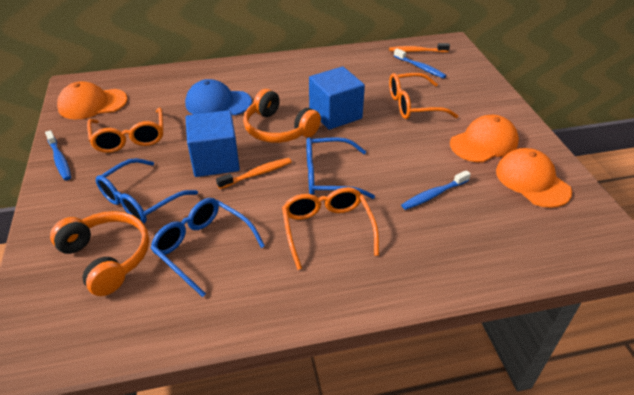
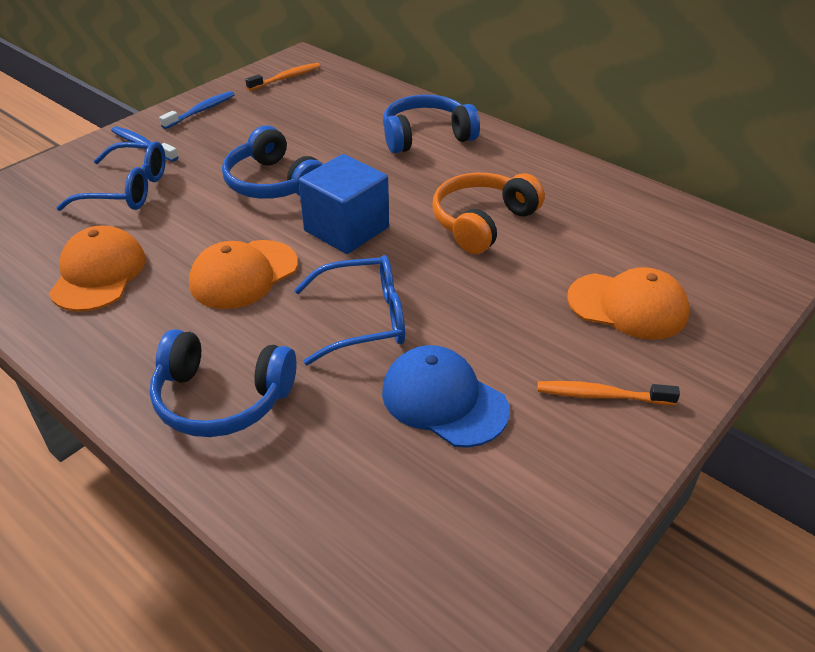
blue cube: [186,110,240,177] [309,67,365,130] = 2 -> [298,154,389,254] = 1
blue glasses: [96,158,198,224] [150,198,265,297] [306,137,375,199] = 3 -> [56,141,166,211] [294,255,405,365] = 2
blue headphones: none = 0 -> [150,329,297,437] [222,125,323,199] [383,95,480,153] = 3
blue toothbrush: [45,130,71,180] [394,48,447,79] [401,170,471,210] = 3 -> [111,126,178,162] [159,91,235,129] = 2
orange glasses: [87,107,163,153] [282,187,379,270] [389,73,458,119] = 3 -> none = 0
orange headphones: [50,211,149,296] [243,89,321,143] = 2 -> [432,173,545,254] = 1

